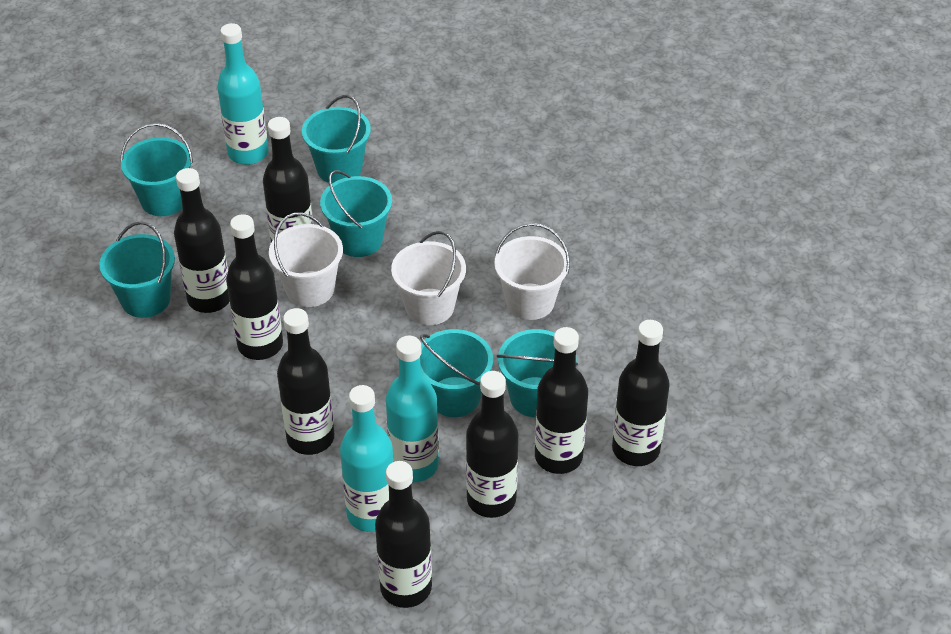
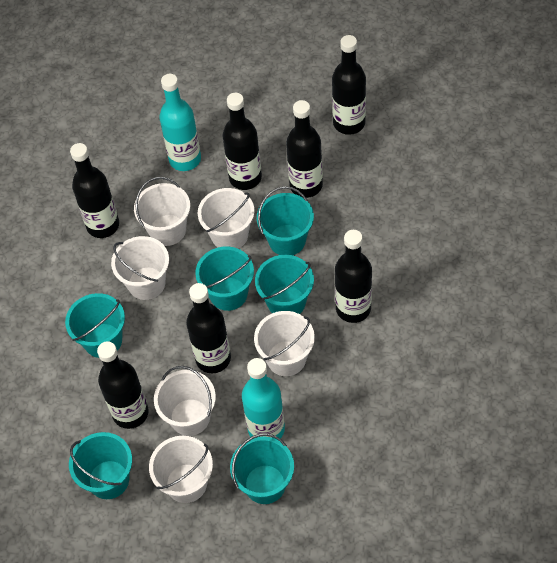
black bottle: [174,168,230,313] [226,214,283,360] [263,117,313,242] [277,308,334,455] [375,461,432,608] [466,371,518,518] [535,327,588,474] [612,320,670,466] = 8 -> [70,143,119,238] [97,341,148,429] [186,283,231,373] [223,92,262,190] [286,100,323,198] [332,35,366,135] [335,230,372,323] = 7
turquoise bottle: [217,23,269,165] [340,385,393,532] [386,336,439,482] = 3 -> [159,74,201,171] [242,358,285,439] = 2
white bucket: [269,213,343,307] [391,231,466,325] [494,223,570,320] = 3 -> [111,236,169,300] [134,177,190,246] [149,436,213,503] [154,366,216,436] [198,188,254,249] [254,311,315,376] = 6

